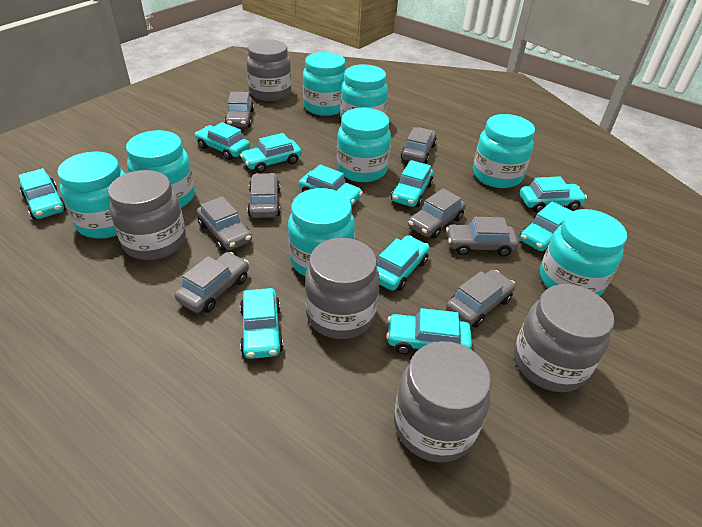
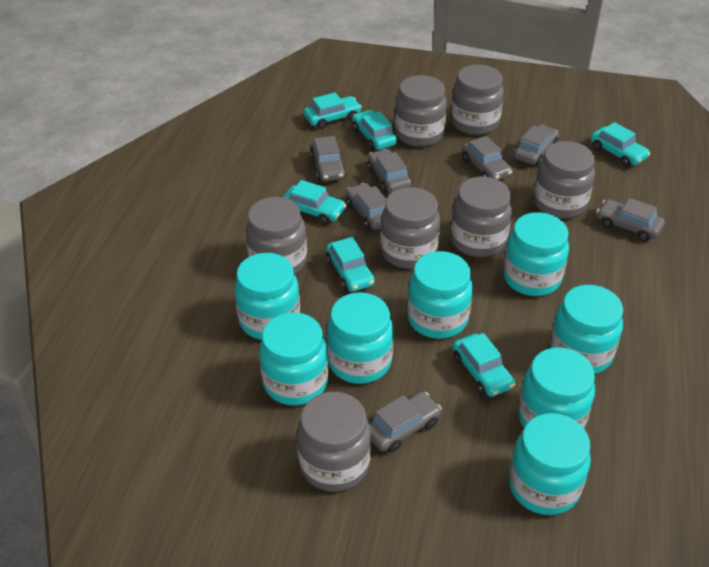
grey car: [175,252,249,313] [197,196,252,251] [224,92,254,127] [247,173,281,218] [401,127,437,164] [408,188,466,239] [446,217,518,257] [446,270,515,328] = 8 -> [310,136,346,181] [346,183,386,230] [368,149,411,193] [369,392,442,453] [462,136,512,180] [514,124,559,166] [597,198,665,242] = 7
grey jar: [108,170,186,260] [246,39,291,101] [305,238,380,339] [394,341,491,462] [514,284,614,392] = 5 -> [246,197,307,275] [297,392,371,492] [380,187,440,269] [395,75,447,147] [451,64,504,135] [451,177,512,257] [533,141,595,219] = 7
turquoise car: [18,168,66,220] [195,122,250,160] [240,133,302,173] [240,288,283,359] [299,164,363,206] [377,236,430,291] [386,308,472,354] [391,160,433,207] [519,201,572,252] [520,176,587,213] = 10 -> [283,180,346,225] [304,93,362,129] [326,237,375,292] [352,110,397,150] [453,333,515,397] [591,122,650,167] = 6

